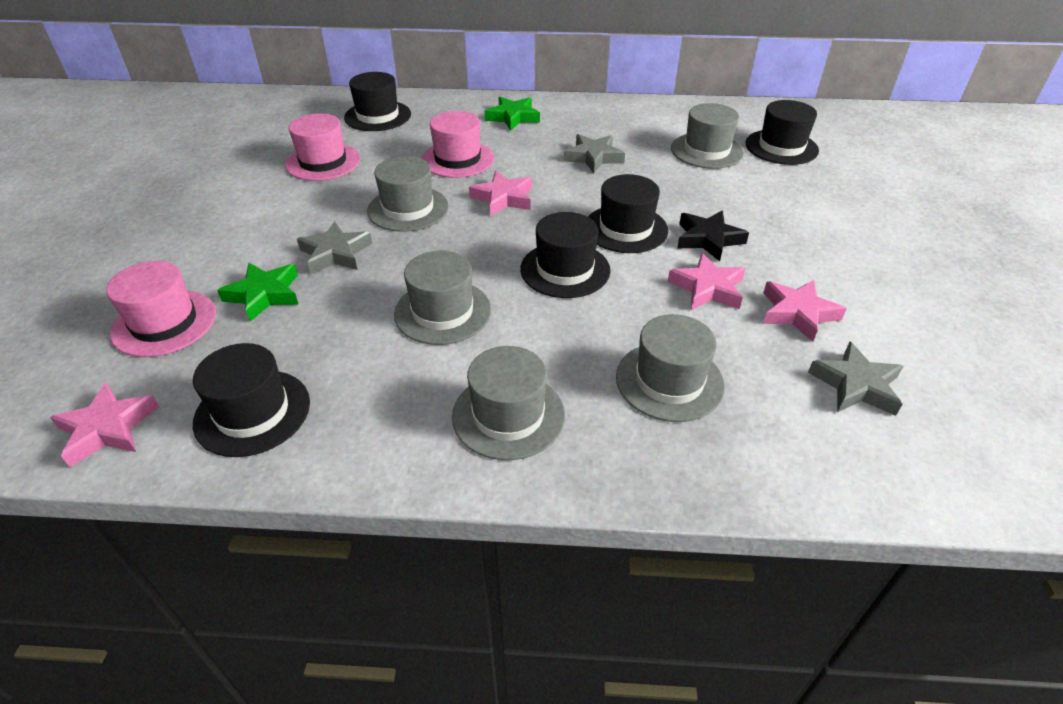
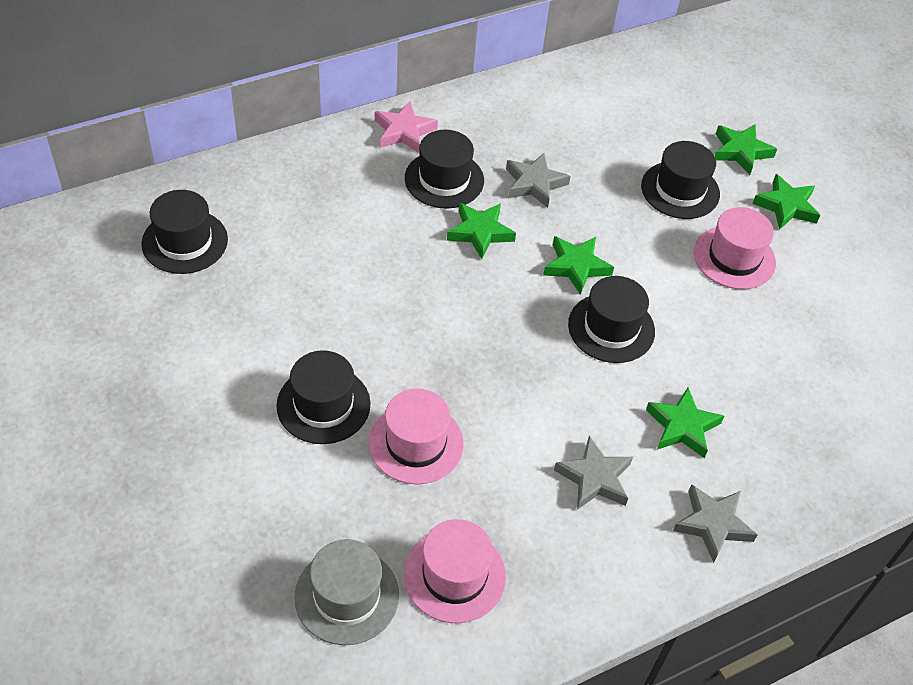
black star: [677,210,749,261] = 1 -> none = 0
green star: [217,263,299,322] [485,97,540,131] = 2 -> [447,203,516,259] [543,236,614,295] [646,388,724,458] [715,124,777,175] [752,174,820,230] = 5
grey hat: [367,156,449,232] [394,251,491,345] [452,346,565,460] [616,314,725,422] [671,103,744,169] = 5 -> [294,539,399,645] = 1
pink star: [50,383,160,467] [469,171,532,216] [668,253,745,310] [763,280,846,342] = 4 -> [375,101,438,153] = 1

